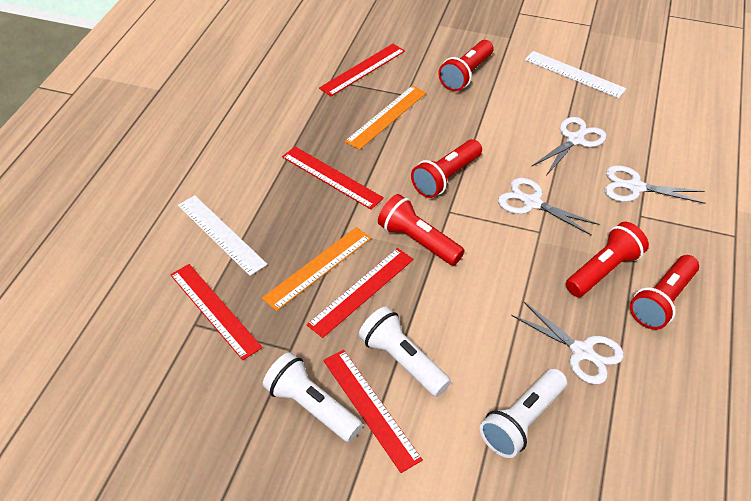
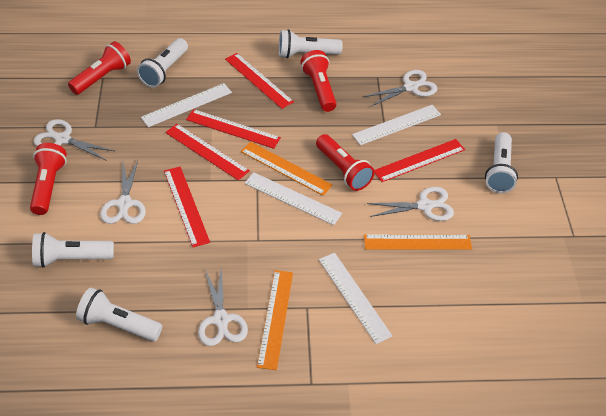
orange ruler: [262,227,371,311] [345,86,427,150] = 2 -> [241,141,333,196] [257,270,293,370] [364,235,472,250] = 3
red flashlight: [378,194,464,266] [411,139,482,198] [438,40,493,91] [566,222,649,297] [630,255,699,330] = 5 -> [30,143,67,215] [68,41,131,95] [301,50,337,112] [316,134,375,191] = 4
white flashlight: [263,352,363,442] [359,307,451,397] [480,369,567,458] = 3 -> [32,232,114,268] [76,288,162,341] [137,38,188,88] [279,29,343,58] [485,132,518,193] = 5
white ruler: [178,195,268,276] [525,51,627,98] = 2 -> [141,83,232,127] [244,172,342,225] [319,253,392,344] [352,105,441,145] = 4
white scissors: [498,178,600,236] [511,301,624,384] [531,117,607,176] [604,165,705,204] = 4 -> [33,119,114,160] [100,160,146,224] [198,266,248,346] [363,70,437,107] [367,187,454,221] = 5

